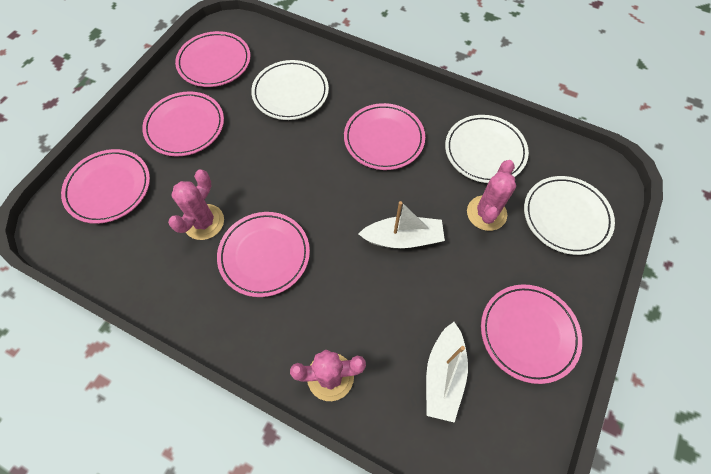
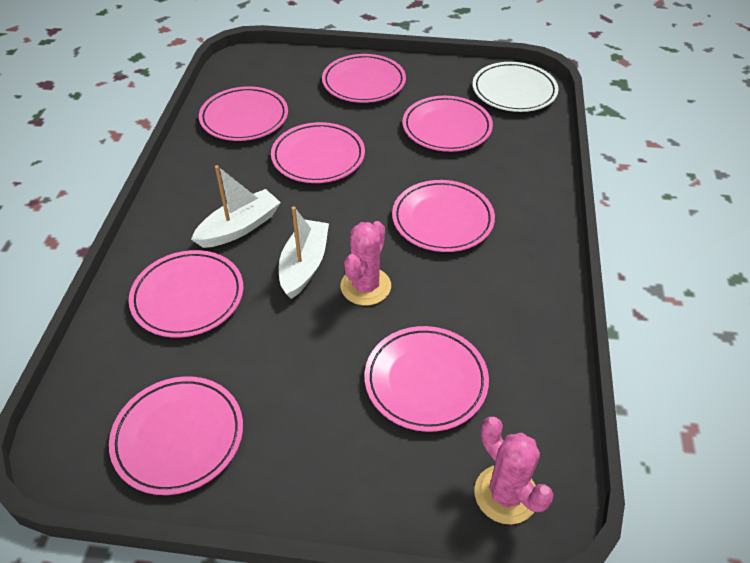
pink cactus: [168,169,224,240] [290,350,366,401] [467,160,516,231] = 3 -> [341,221,391,305] [474,417,554,524] = 2
pink plate: [61,149,150,224] [142,91,224,156] [175,31,251,87] [217,212,310,297] [344,103,425,170] [481,284,582,384] = 6 -> [109,376,243,495] [129,250,244,338] [199,87,288,141] [271,122,365,183] [322,54,406,103] [365,326,489,432] [392,180,495,252] [402,96,493,152] = 8
white plate: [251,60,329,120] [445,115,529,183] [524,176,615,255] = 3 -> [473,62,559,112] = 1

